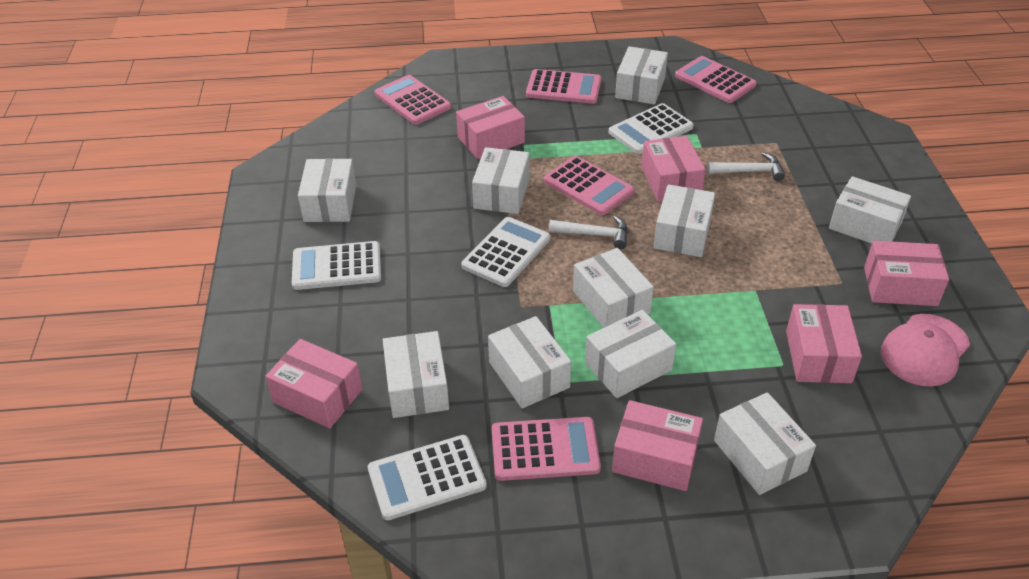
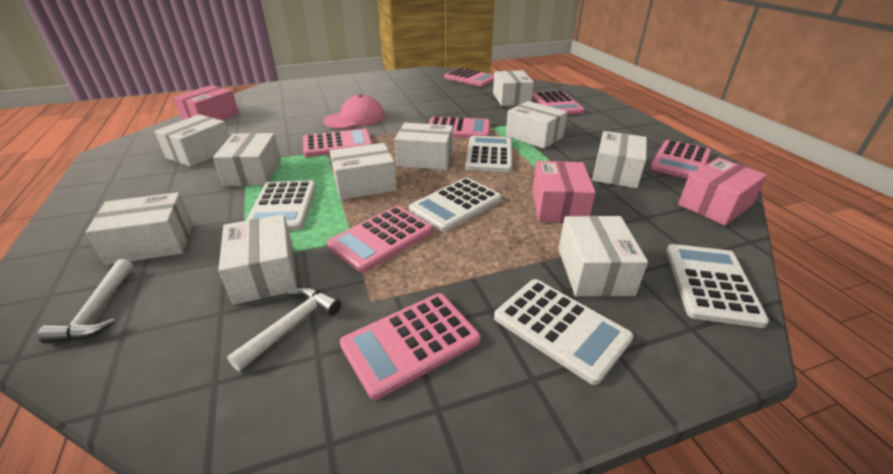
pink box: [265,339,362,428] [456,96,525,159] [612,400,703,491] [641,136,706,202] [786,304,862,383] [864,241,949,306] = 6 -> [173,85,239,121] [532,161,596,223] [678,158,768,226] = 3
pink calculator: [375,75,451,125] [492,417,601,481] [526,69,601,104] [544,156,634,215] [675,56,756,103] = 5 -> [303,129,372,157] [327,206,433,273] [340,293,481,400] [429,117,490,138] [444,68,494,87] [532,91,585,115] [650,140,711,179] = 7
white calculator: [292,241,381,290] [368,435,487,520] [461,217,550,287] [609,103,694,154] = 4 -> [246,180,316,231] [409,178,502,232] [465,136,512,172] [494,279,633,385] [666,244,769,328] = 5

